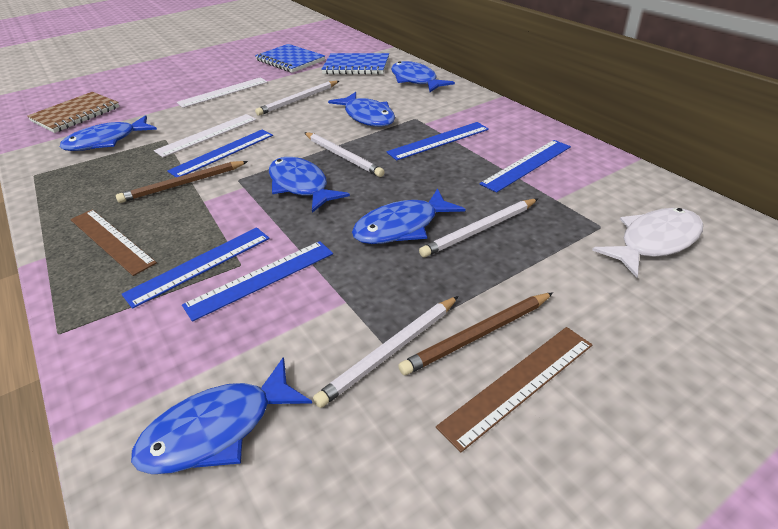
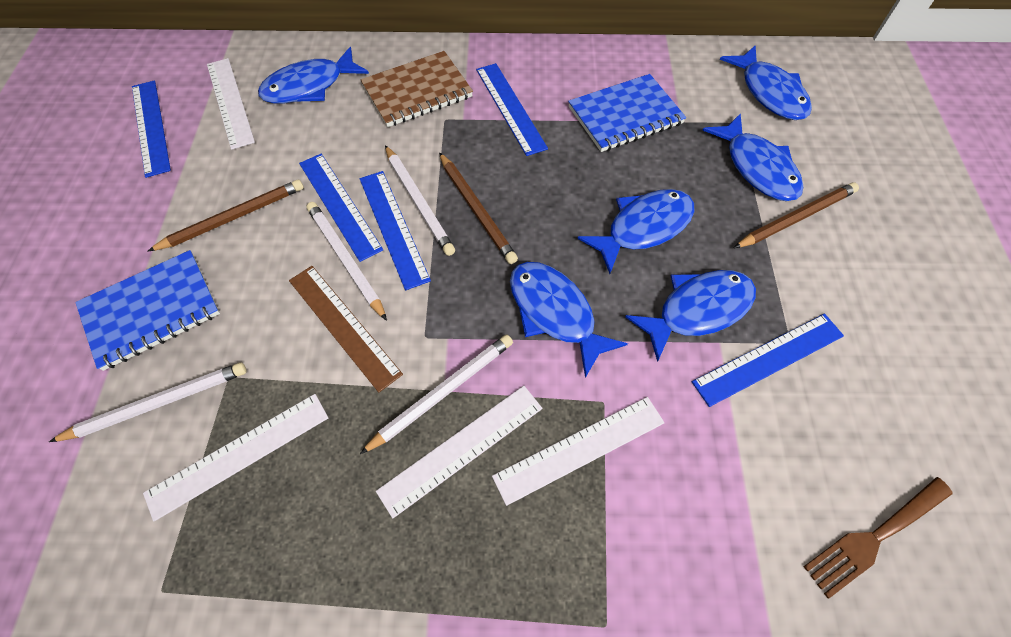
brown fork: none = 0 -> [803,477,953,598] = 1
brown pencil: [116,161,248,203] [398,292,553,375] = 2 -> [147,180,304,252] [439,152,518,264] [734,182,859,248] = 3
brown ruler: [70,209,157,276] [436,327,592,453] = 2 -> [289,266,403,392] = 1
white fish: [592,208,703,278] = 1 -> none = 0
white ruler: [154,114,256,157] [177,77,268,108] = 2 -> [143,394,328,521] [207,58,255,150] [376,386,542,518] [492,397,664,506] = 4

